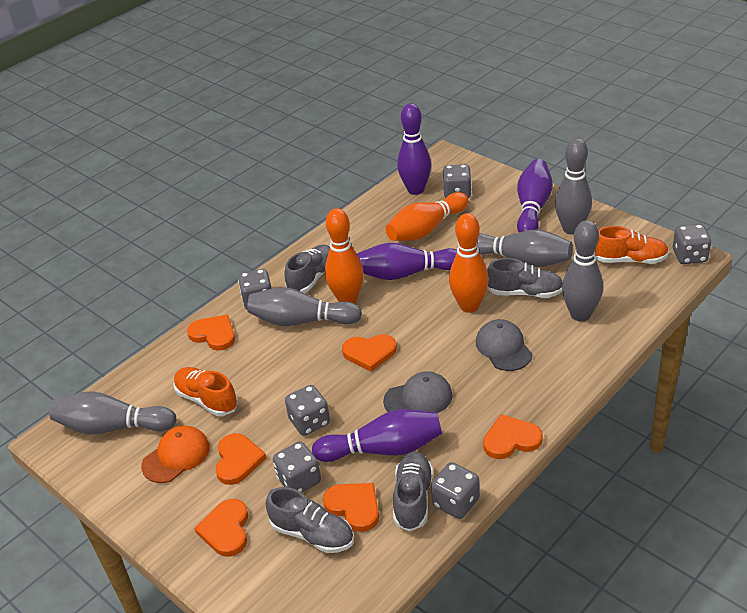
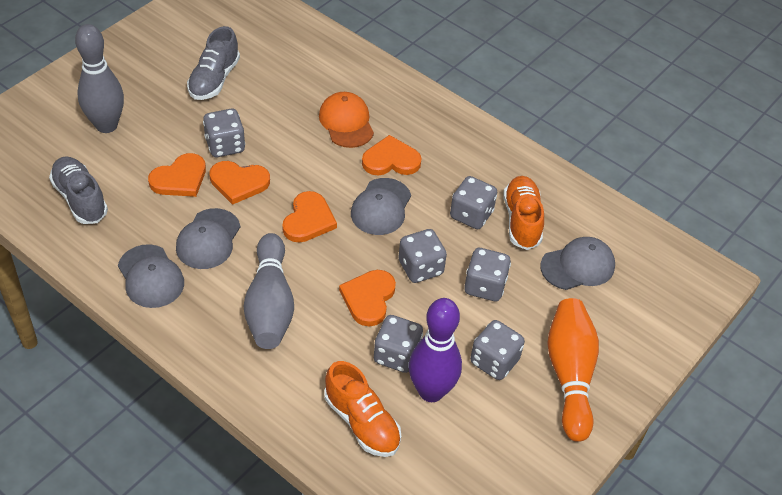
grey bowling pin: [49,391,177,434] [247,287,362,326] [477,230,573,267] [555,138,592,234] [562,220,603,322] = 5 -> [75,24,124,133] [244,233,294,349] = 2
grey cap: [383,371,453,413] [476,319,533,371] = 2 -> [118,244,184,308] [176,208,240,269] [351,178,411,235] [540,237,615,290] = 4
grey shoe: [266,487,354,553] [285,245,330,293] [393,452,433,531] [487,258,563,298] = 4 -> [49,156,108,224] [187,26,240,100] = 2
orange bowling pin: [325,208,364,303] [385,192,469,241] [449,213,489,313] = 3 -> [547,298,599,442] = 1
orange heart: [187,315,235,351] [194,499,248,557] [215,433,266,485] [323,483,379,532] [342,334,397,371] [483,414,543,459] = 6 -> [148,153,206,197] [209,161,270,205] [282,191,337,243] [339,270,396,326] [362,135,421,175] = 5
purple bowling pin: [312,409,442,462] [356,243,457,280] [397,103,431,195] [517,159,553,232] = 4 -> [409,298,462,402] = 1

